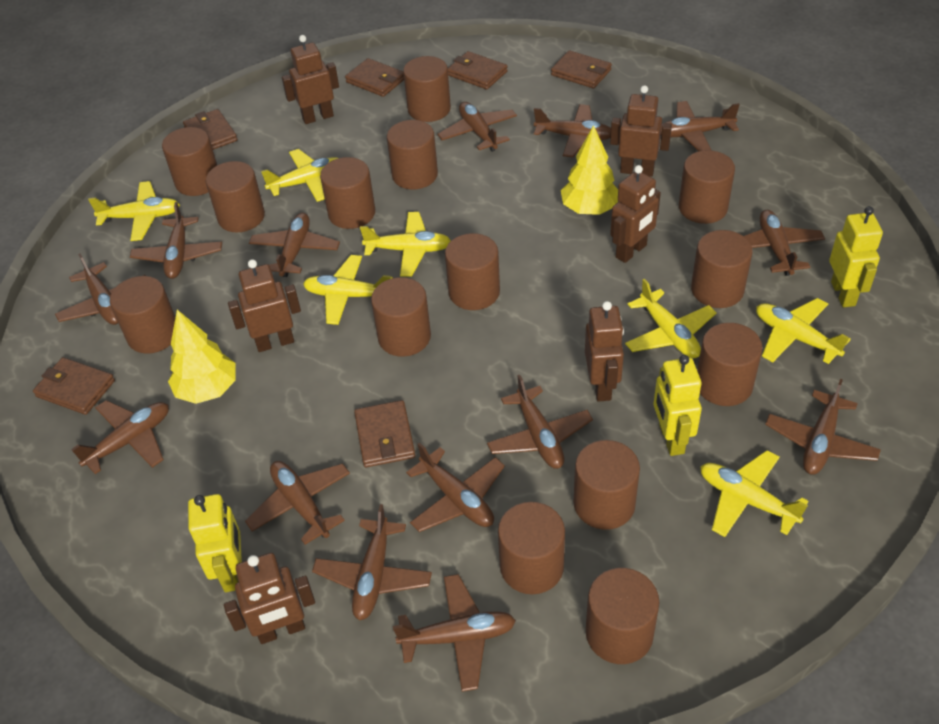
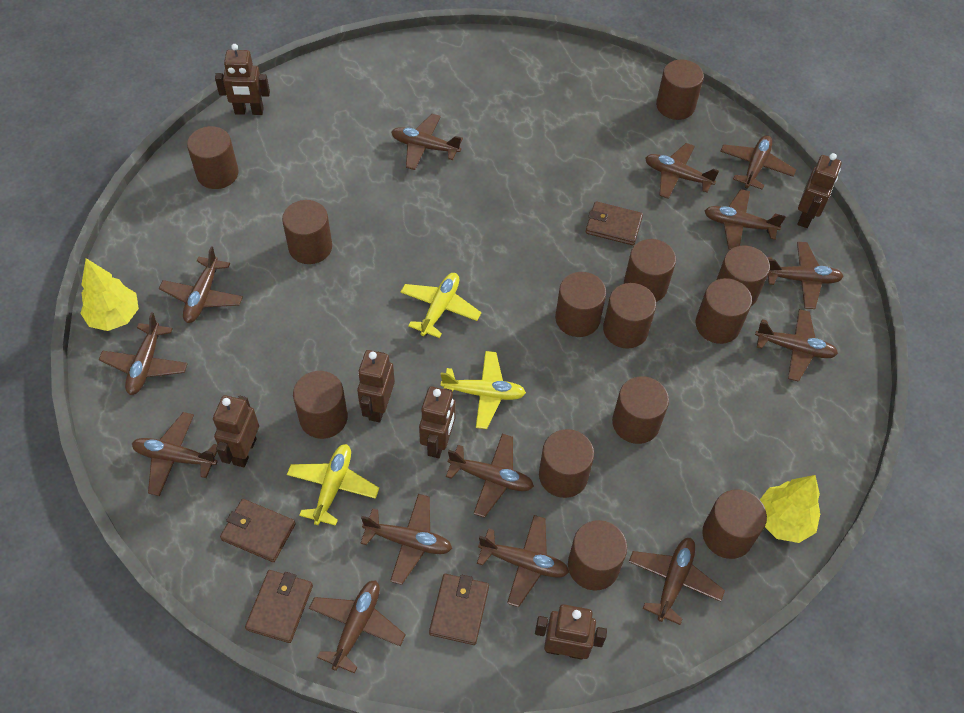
brown cylinder: [110,276,176,354] [162,127,217,196] [206,161,265,233] [320,157,375,229] [371,277,431,357] [387,120,438,190] [403,56,451,122] [445,233,500,310] [498,502,565,594] [574,440,640,530] [586,568,659,664] [679,150,735,224] [691,230,752,308] [697,323,763,406] = 14 -> [187,126,239,189] [282,200,332,264] [293,371,348,439] [539,429,594,498] [555,272,606,337] [568,520,627,591] [603,283,656,349] [612,376,669,444] [624,239,676,302] [656,60,704,120] [696,278,752,344] [702,489,767,559] [716,245,770,306] = 13
brown wallet: [33,357,115,415] [183,109,238,150] [345,58,404,97] [354,400,415,467] [448,51,508,90] [551,50,612,88] = 6 -> [220,499,296,562] [245,570,313,643] [429,574,489,645] [586,201,643,245] = 4
yellow plane: [88,181,180,241] [261,149,338,202] [303,255,393,325] [360,212,450,277] [625,279,717,358] [700,450,809,537] [756,298,851,364] = 7 -> [287,444,379,526] [400,273,481,338] [441,351,526,429] = 3
yellow robot: [188,494,242,592] [653,355,702,456] [829,206,883,307] = 3 -> none = 0

